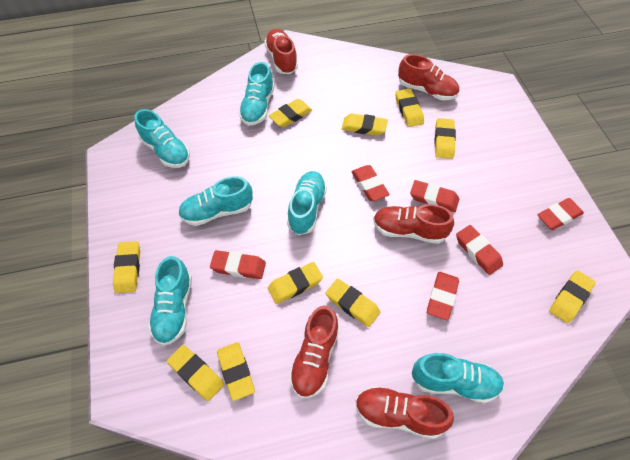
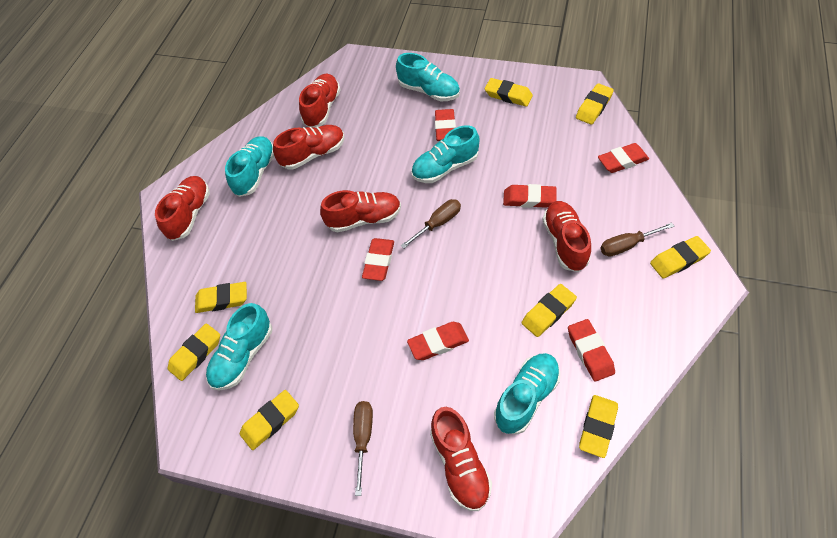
brown screwdriver: none = 0 -> [353,401,373,496] [401,199,461,248] [600,222,674,257] = 3
red shoe: [264,29,298,74] [289,306,339,398] [355,386,454,439] [373,204,454,244] [398,54,459,100] = 5 -> [155,176,210,241] [273,125,345,170] [299,74,341,127] [320,190,401,232] [430,407,492,511] [542,201,591,272] = 6
turquoise shoe: [134,109,190,168] [149,256,192,346] [178,177,253,226] [239,62,274,126] [287,171,327,235] [412,353,504,403] = 6 -> [206,303,272,391] [225,136,274,197] [396,53,460,101] [411,125,480,183] [494,353,560,434] = 5
yellow eraser: [113,241,140,293] [167,345,224,401] [217,342,255,401] [268,262,323,304] [269,99,312,127] [326,279,380,327] [341,113,388,136] [395,88,424,127] [435,118,456,159] [549,270,596,323] = 10 -> [168,323,220,381] [195,282,247,313] [240,390,299,450] [485,78,533,107] [521,284,577,337] [576,83,614,125] [579,395,618,458] [650,236,711,279] = 8

